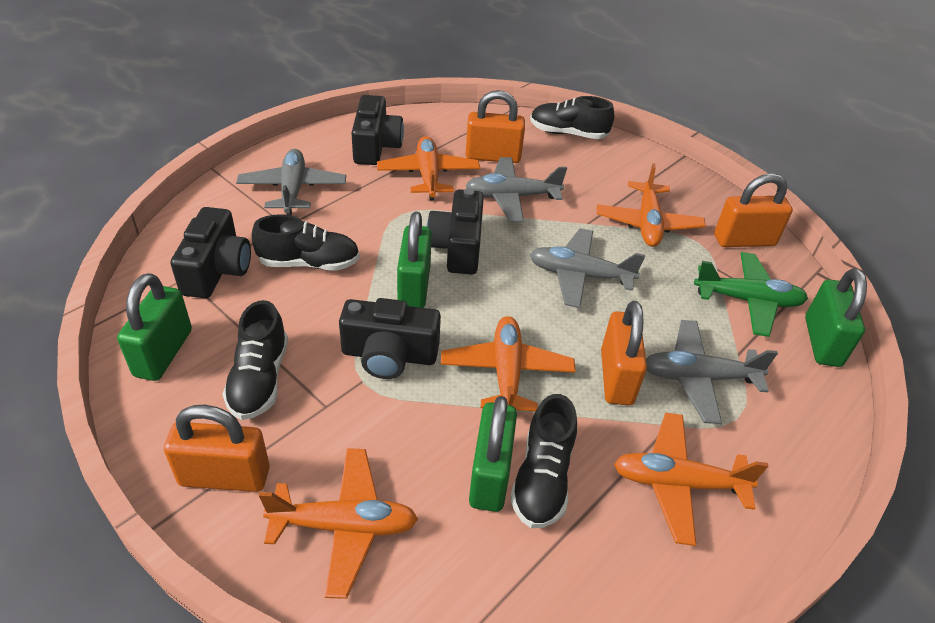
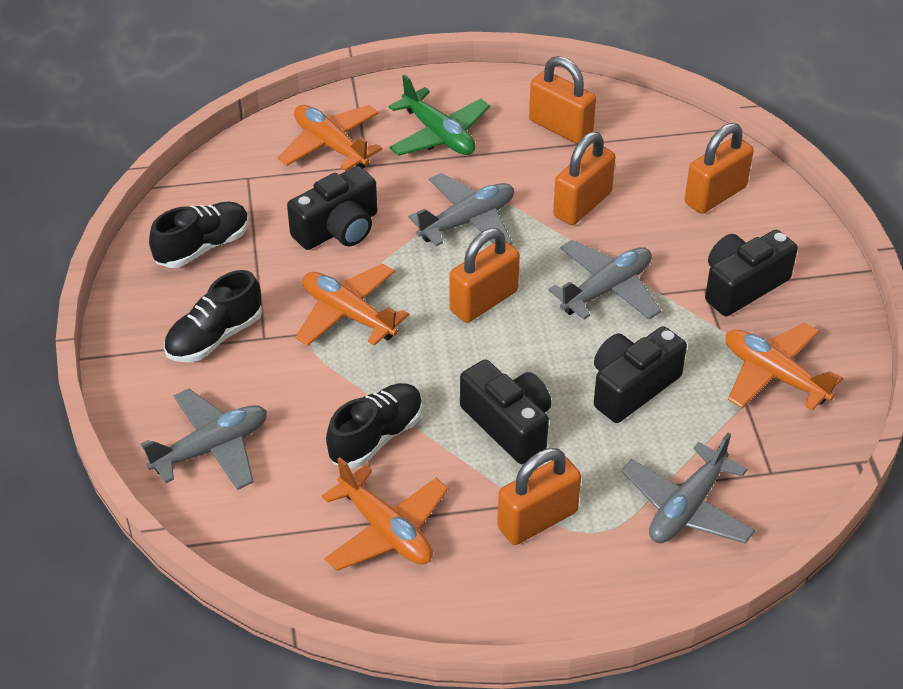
black shoe: [222,300,288,420] [252,214,360,271] [510,394,577,528] [530,96,615,139] = 4 -> [149,201,249,268] [164,270,262,362] [326,383,423,468] = 3
green padlock: [117,273,192,381] [397,212,432,308] [469,396,517,512] [805,268,867,367] = 4 -> none = 0
orange padlock: [164,405,270,492] [466,90,525,163] [601,301,647,405] [714,173,793,247] = 4 -> [449,228,520,323] [497,448,581,545] [529,56,596,144] [553,132,615,225] [685,123,754,214] = 5
orange plane: [259,448,418,599] [377,136,480,201] [441,316,576,411] [597,163,706,247] [614,413,768,546] = 5 -> [277,105,382,171] [295,263,409,346] [322,457,448,571] [725,323,843,411] = 4

